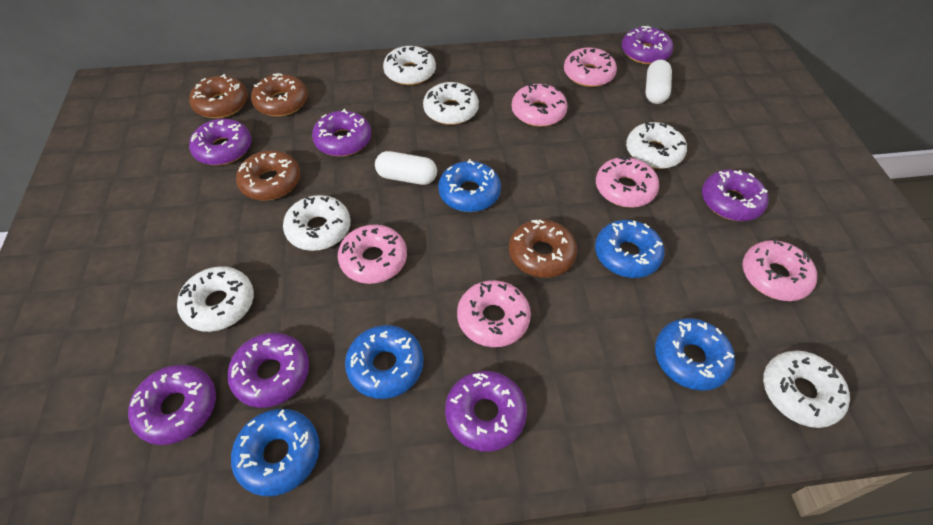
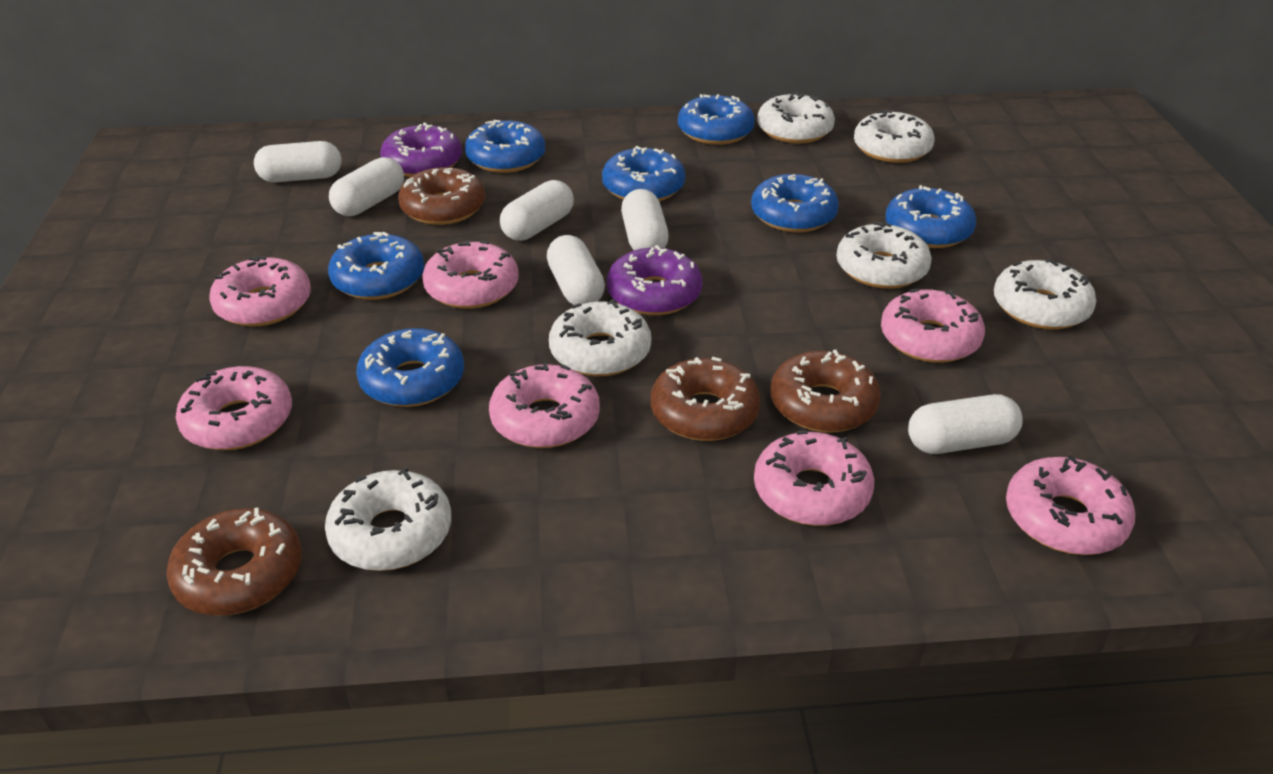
blue donut: [231,409,320,496] [345,325,424,399] [438,159,501,212] [595,220,664,278] [655,318,735,391] = 5 -> [328,232,424,300] [356,328,464,407] [465,120,545,173] [602,146,685,201] [678,94,755,145] [751,174,839,232] [886,185,976,248] = 7
pink donut: [338,224,407,284] [457,280,531,347] [512,84,568,127] [564,48,617,87] [596,157,659,208] [742,239,817,301] = 6 -> [176,366,292,450] [209,256,311,327] [422,240,519,309] [489,363,600,448] [754,431,874,526] [881,289,985,363] [1006,455,1135,555] = 7
purple donut: [128,365,216,445] [189,119,251,165] [227,333,309,408] [312,109,371,156] [445,371,527,452] [622,26,673,64] [702,170,768,221] = 7 -> [380,123,462,177] [607,245,703,315] = 2
white capsule: [375,151,437,185] [645,60,672,104] = 2 -> [254,141,341,182] [329,157,404,216] [500,180,574,241] [547,235,605,305] [621,189,669,250] [908,394,1023,454] = 6

